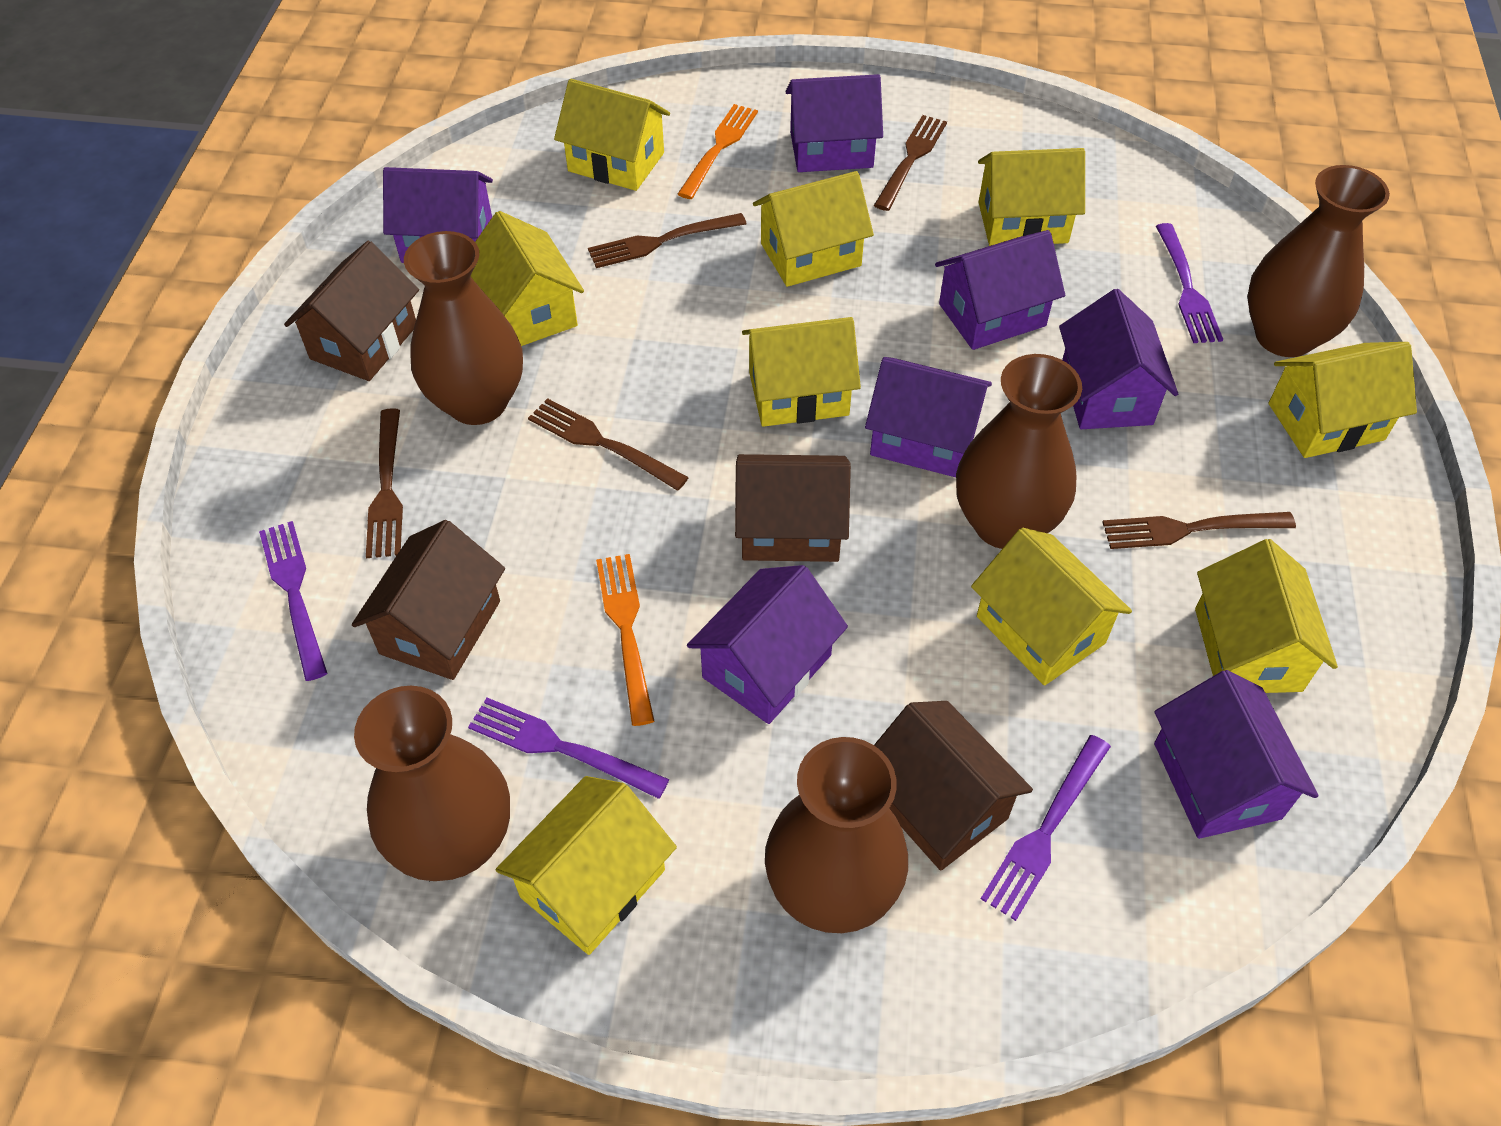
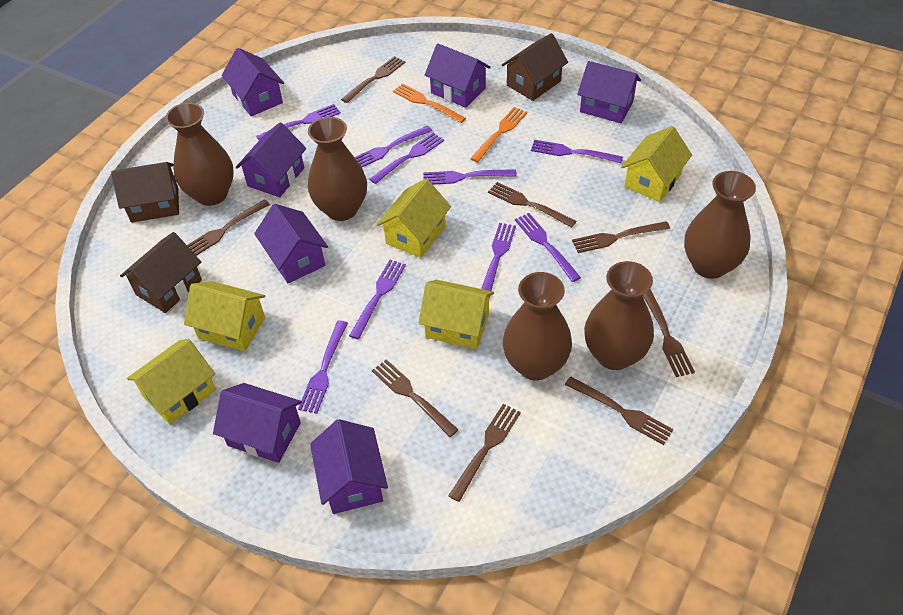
brown fork: [366,408,403,558] [528,398,689,491] [588,213,747,268] [874,115,947,211] [1102,512,1296,549] = 5 -> [187,199,270,256] [341,56,405,103] [372,359,459,437] [448,404,521,502] [488,182,576,228] [565,376,674,445] [572,221,670,253] [642,289,695,377] = 8
brown house: [284,241,419,381] [352,520,505,680] [735,454,851,562] [874,701,1033,871] = 4 -> [111,162,179,223] [120,232,202,313] [502,33,568,101] = 3
purple fork: [259,521,327,681] [468,698,669,799] [981,735,1111,921] [1156,223,1223,343] = 4 -> [256,104,341,140] [298,320,348,414] [349,260,406,340] [355,126,432,167] [370,133,444,184] [423,169,516,185] [481,223,516,299] [515,213,581,282] [531,140,623,164] = 9
yellow house: [471,211,584,346] [496,776,677,955] [554,79,670,191] [742,317,861,427] [753,171,874,287] [971,528,1132,685] [978,148,1085,246] [1195,539,1338,693] [1269,342,1417,458] = 9 -> [127,339,216,424] [184,281,265,351] [377,179,451,258] [419,280,494,349] [621,126,692,202] = 5

